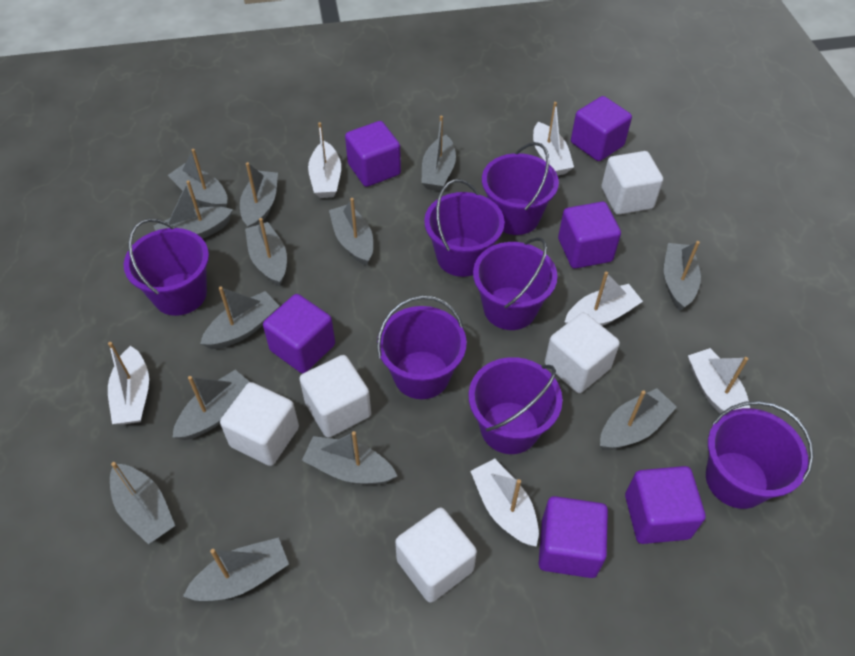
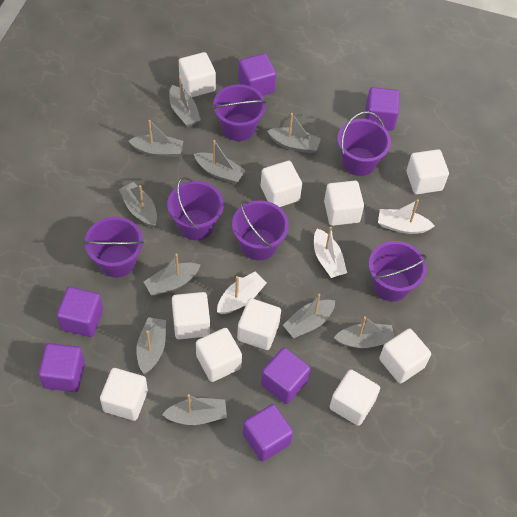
grey boat: [110,462,175,544] [154,180,233,239] [168,149,227,207] [172,370,250,440] [183,537,289,601] [200,287,280,349] [240,162,278,227] [245,218,287,286] [302,431,397,485] [329,198,373,266] [421,116,456,191] [600,388,677,450] [664,241,701,310] = 13 -> [119,182,157,227] [129,120,183,157] [136,317,166,374] [144,254,200,296] [162,394,227,425] [169,76,201,127] [194,140,246,184] [267,113,321,153] [283,294,335,338] [334,316,394,348] = 10
purple bucket: [124,219,209,316] [377,295,467,399] [424,179,505,277] [469,357,563,454] [473,237,558,330] [482,142,559,235] [706,401,814,509] = 7 -> [84,217,144,278] [167,177,224,240] [213,84,267,141] [232,200,289,261] [337,111,391,176] [369,241,427,302] = 6
white boat: [108,342,149,424] [308,122,341,198] [471,459,539,547] [533,102,574,176] [565,271,643,326] [688,348,750,414] = 6 -> [217,272,267,314] [314,227,347,278] [378,199,435,234] = 3
white cube: [220,382,299,466] [299,355,371,438] [395,507,477,603] [545,312,620,393] [602,151,663,215] = 5 -> [100,368,148,421] [172,292,210,339] [179,52,216,97] [196,328,242,382] [237,298,281,350] [261,161,302,207] [324,181,364,226] [330,369,380,426] [379,328,431,384] [406,149,449,194] = 10

